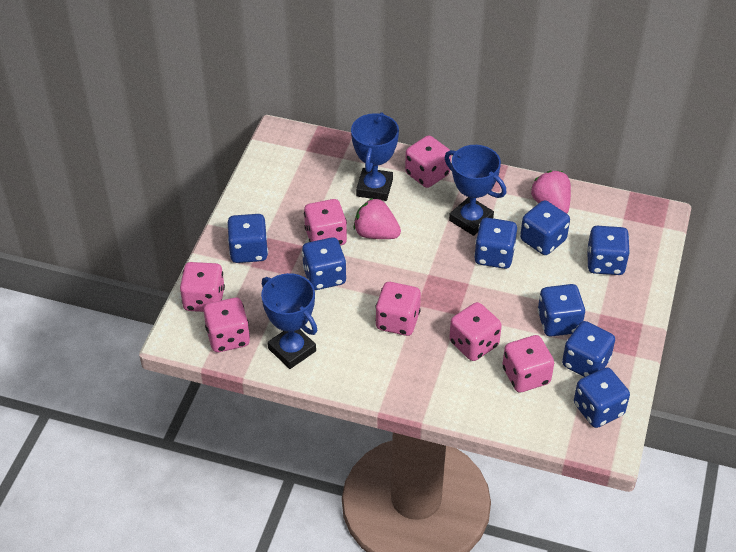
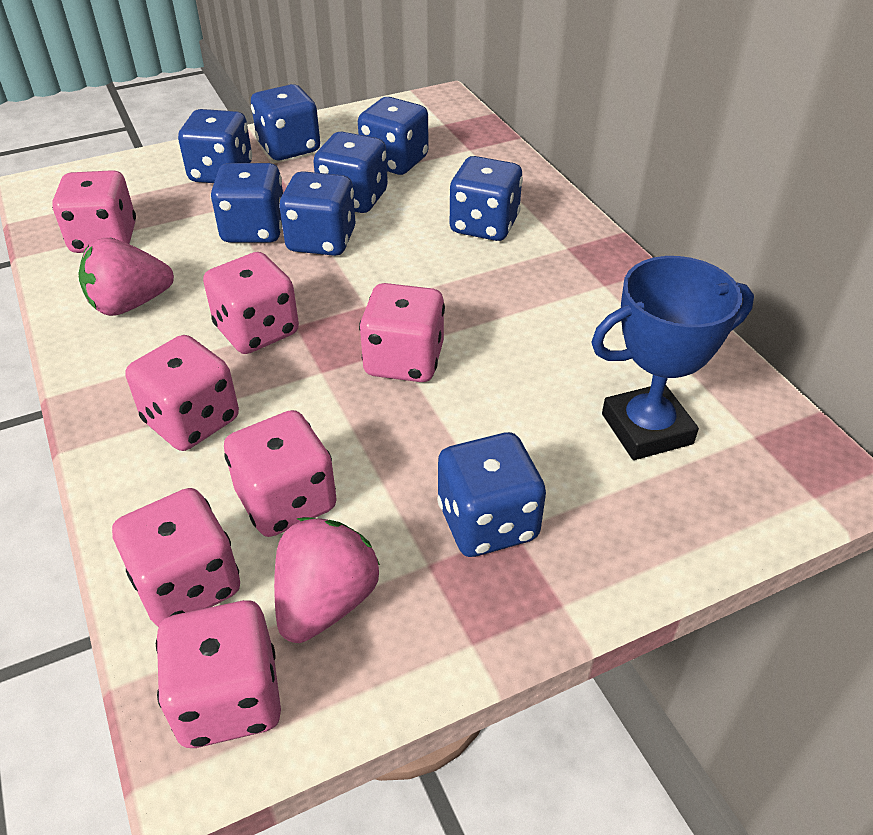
blue trophy: [261,273,317,369] [351,112,399,201] [445,145,506,236] = 3 -> [591,256,754,460] = 1

